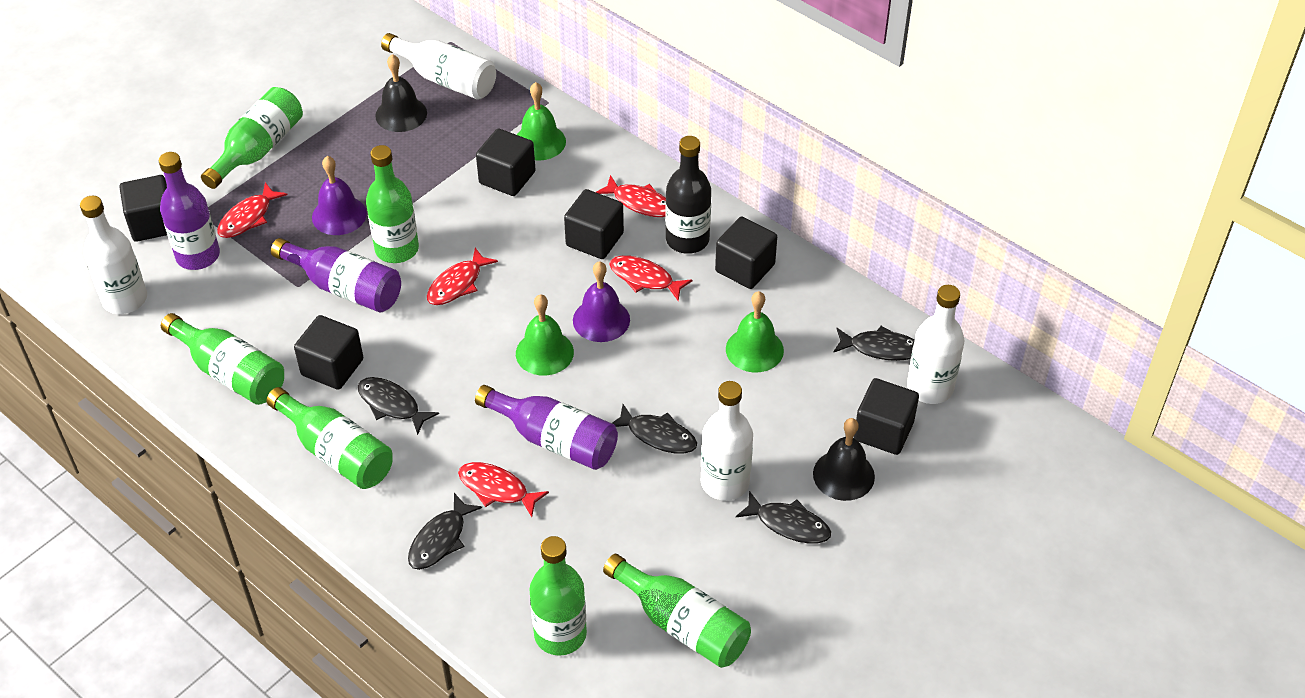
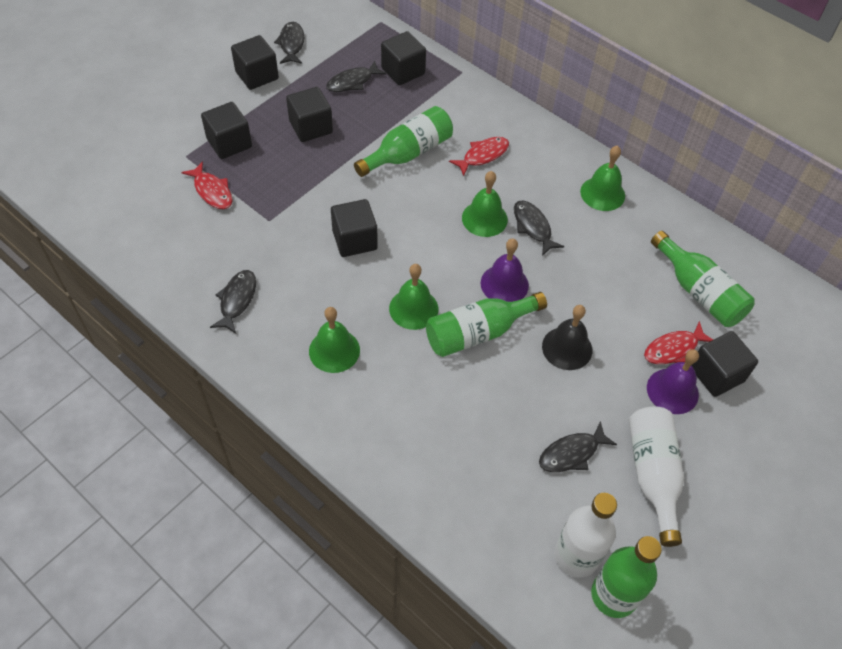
black bell: [375,54,427,132] [813,418,875,501] = 2 -> [542,305,592,370] = 1
black bottle: [665,136,711,254] = 1 -> none = 0
green bell: [516,294,574,376] [517,82,566,160] [726,291,784,372] = 3 -> [309,307,360,373] [389,264,438,330] [462,171,508,237] [580,145,625,211] = 4
green bottle: [161,313,284,405] [201,87,303,189] [267,387,393,489] [366,145,419,263] [529,536,587,656] [603,554,751,668] = 6 -> [354,106,453,177] [426,292,547,357] [591,536,662,618] [651,231,755,327] = 4
purple bottle: [159,152,220,270] [271,238,401,313] [475,385,618,470] = 3 -> none = 0
red fish: [217,183,288,238] [427,248,498,305] [458,462,549,517] [596,175,666,217] [609,255,692,301] = 5 -> [181,161,233,209] [449,137,509,176] [644,321,713,364] = 3
white bottle: [80,196,147,314] [381,33,496,100] [701,381,753,501] [907,285,964,404] = 4 -> [554,493,617,578] [629,407,684,547] = 2

